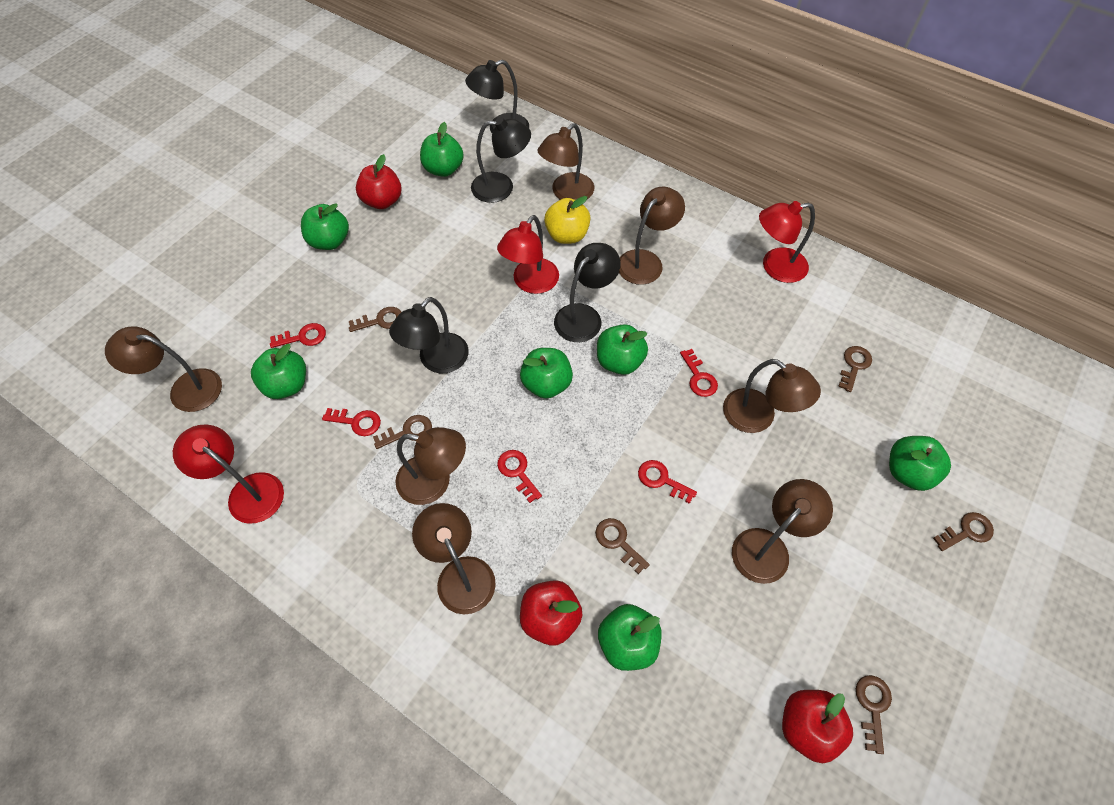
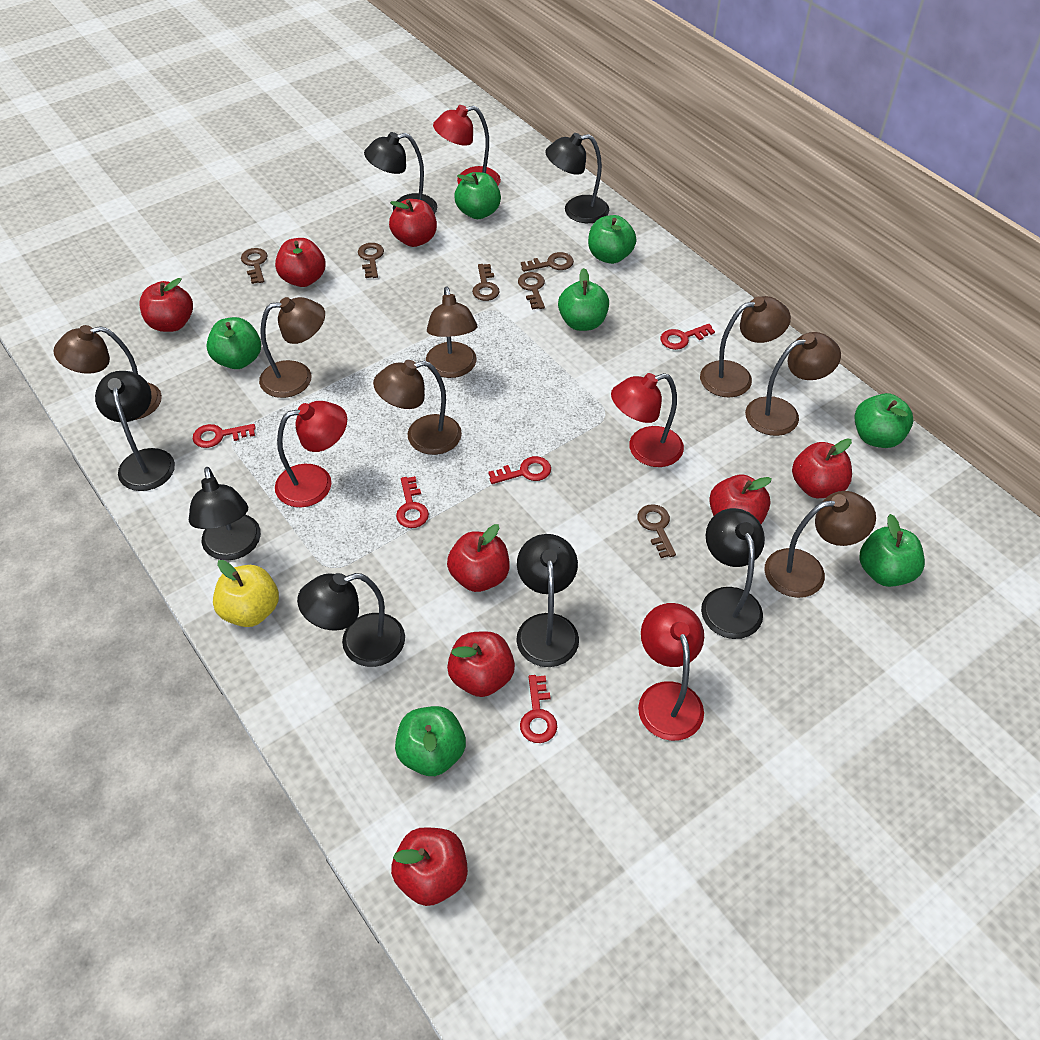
black lamp: [389,297,469,373] [465,60,529,133] [471,117,531,203] [554,243,621,342] = 4 -> [95,371,175,491] [189,467,261,561] [297,573,405,667] [364,132,437,214] [516,534,579,667] [545,133,609,223] [701,508,765,639] = 7
red apple: [356,154,402,209] [520,580,583,646] [782,690,853,763] = 3 -> [140,278,193,332] [275,238,326,287] [389,199,437,247] [391,827,468,906] [447,524,510,592] [447,631,515,697] [709,474,772,524] [792,438,852,498] = 8
red lamp: [173,425,284,524] [497,215,559,294] [759,201,815,283] = 3 -> [275,401,347,508] [433,105,501,186] [611,373,684,467] [638,603,704,741] = 4

